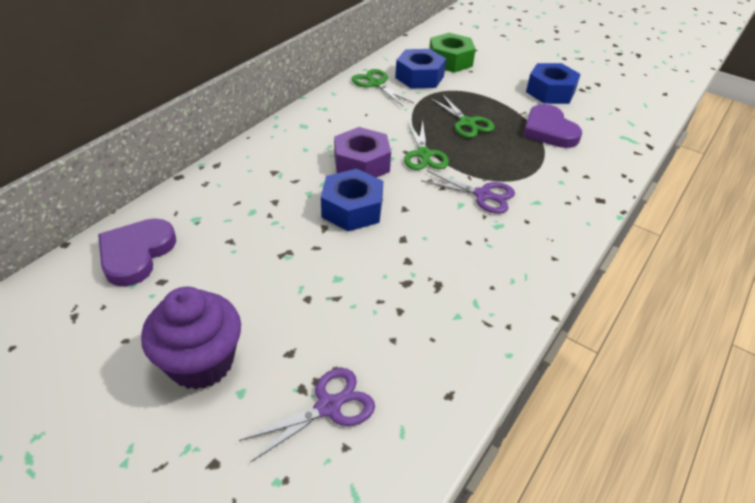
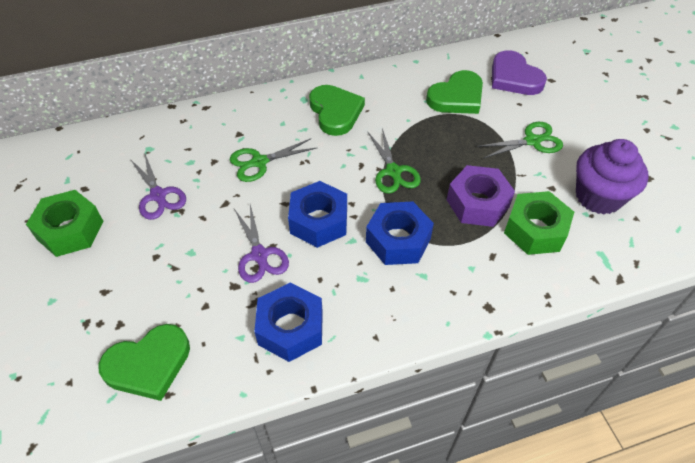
green heart: none = 0 -> [98,324,190,401] [309,85,365,136] [426,70,483,114] = 3
green nut: [429,33,476,72] = 1 -> [26,190,104,257] [504,191,574,255] = 2
purple heart: [98,218,176,287] [523,104,582,148] = 2 -> [492,50,547,95] = 1

